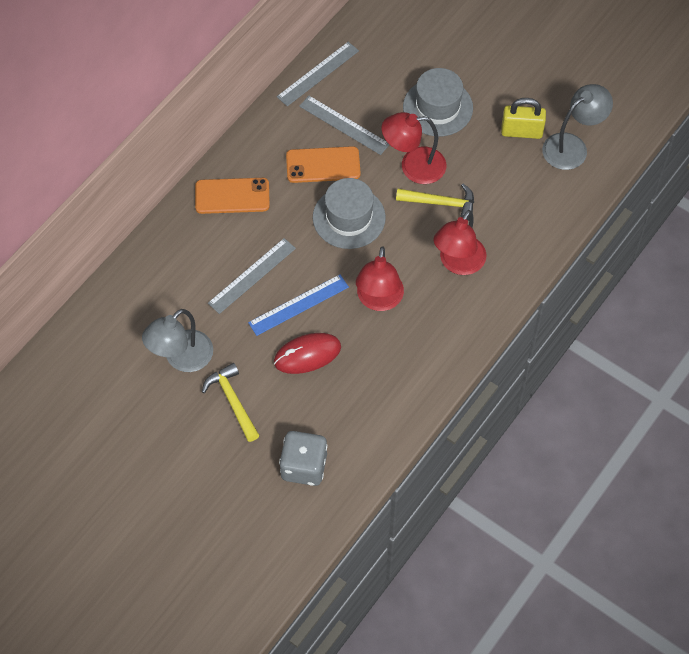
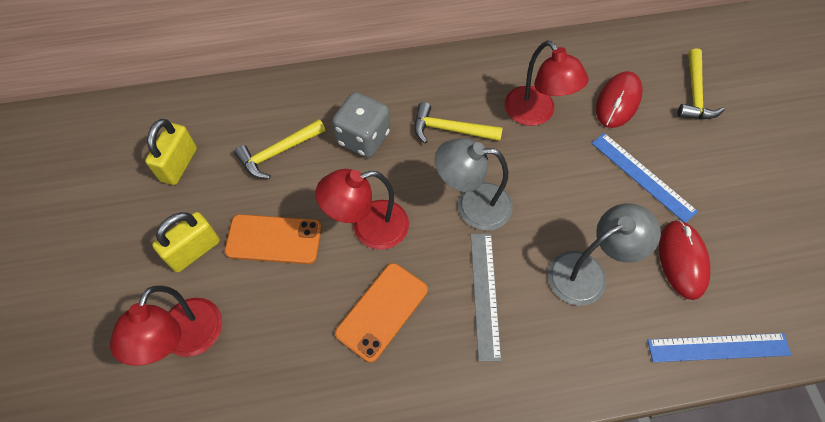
blue ruler: [248,275,349,336] = 1 -> [591,133,698,223] [647,333,791,362] = 2
grey hat: [313,178,386,249] [403,68,473,136] = 2 -> none = 0
grey ruler: [208,238,296,314] [277,42,359,106] [299,96,390,155] = 3 -> [471,233,501,361] = 1
red mouse: [274,333,341,374] = 1 -> [596,71,643,128] [659,220,710,300] = 2
yellow hammer: [202,363,260,442] [396,184,474,221] = 2 -> [234,119,325,178] [414,102,503,143] [678,48,725,119] = 3
yellow padlock: [501,98,546,139] = 1 -> [145,119,197,185] [152,212,220,272] = 2

